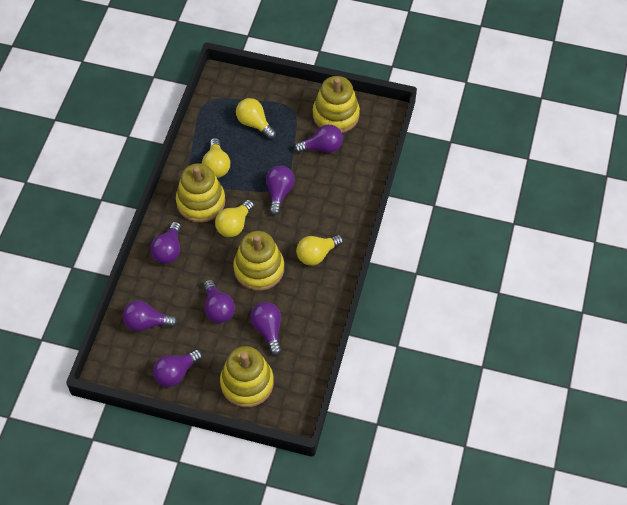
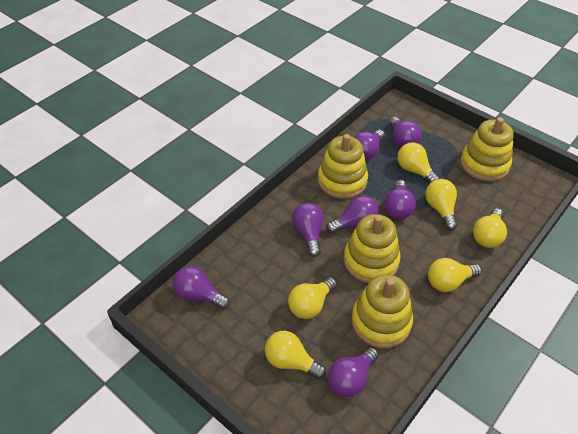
yellow light bulb: [202,138,230,178] [215,200,254,237] [236,98,276,139] [296,235,343,266] = 4 -> [265,331,326,379] [288,277,337,319] [397,142,440,183] [425,179,458,231] [428,258,482,292] [473,208,507,248] = 6

